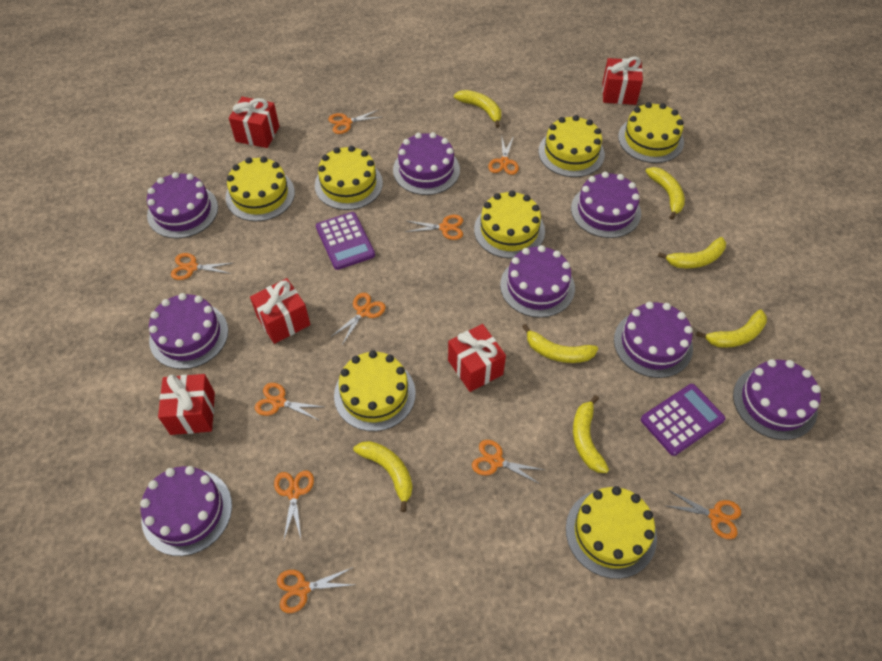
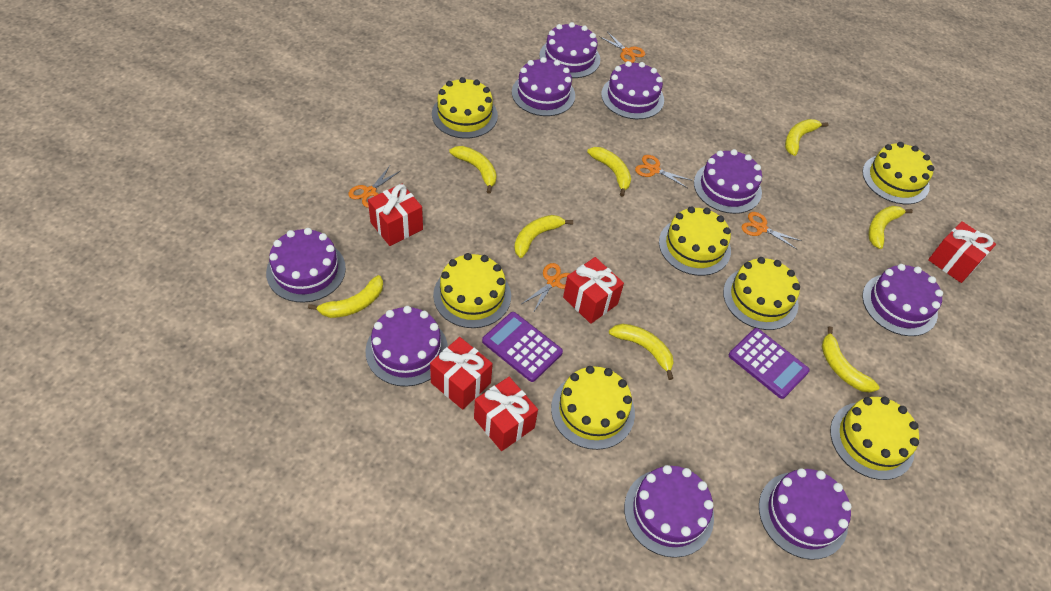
orange scissors: [171,253,233,280] [255,383,324,420] [274,471,314,542] [277,567,353,613] [328,110,382,134] [331,293,386,345] [406,215,463,240] [472,440,545,485] [488,135,519,175] [666,490,741,539] = 10 -> [349,166,400,208] [522,263,571,313] [599,32,645,63] [635,155,693,188] [741,212,801,249] = 5
purple cake: [140,466,232,556] [147,172,218,238] [149,293,228,369] [393,132,460,195] [500,245,575,318] [571,172,641,238] [614,302,693,378] [733,359,821,440] = 8 -> [266,228,346,303] [365,306,448,387] [512,57,575,116] [539,22,600,78] [601,61,664,119] [624,465,714,558] [694,149,762,214] [759,468,852,560] [862,264,943,336] = 9
yellow banana: [353,441,413,512] [454,90,501,128] [522,324,598,363] [573,395,609,473] [645,167,685,220] [658,237,726,268] [696,309,767,348] = 7 -> [308,275,383,318] [449,146,497,194] [514,215,573,258] [587,147,631,197] [609,324,674,380] [785,119,829,156] [822,326,880,393] [868,206,913,249] = 8

